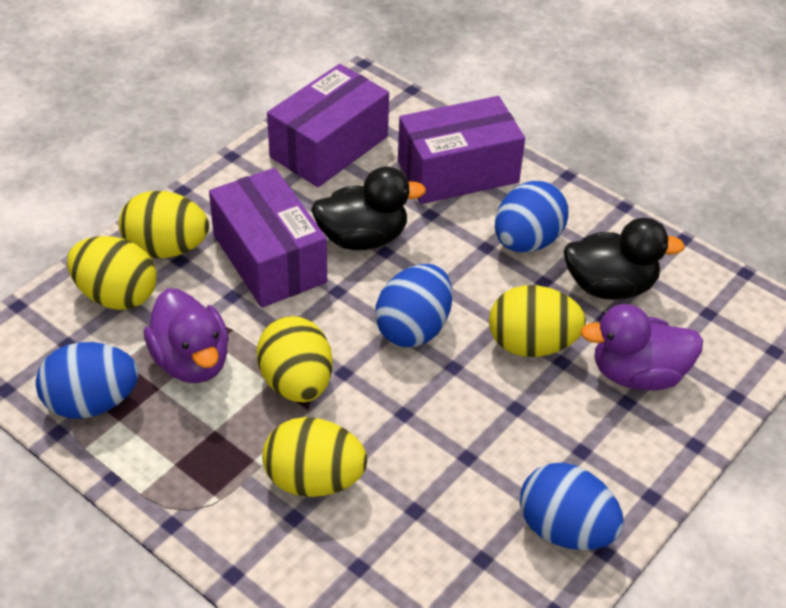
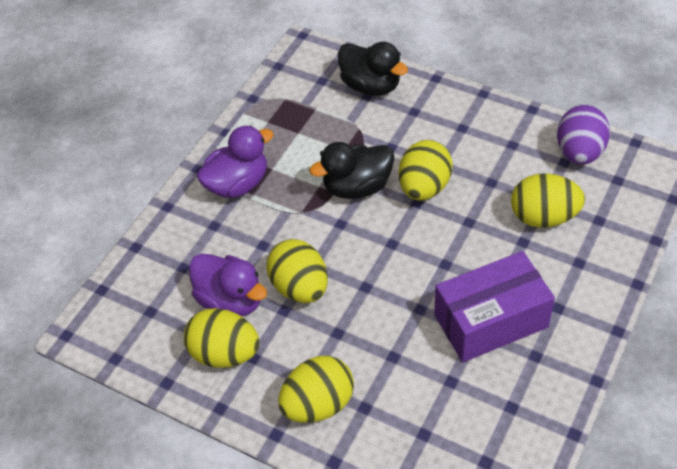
blue egg: [36,342,138,419] [375,264,452,347] [495,181,569,253] [520,463,624,550] = 4 -> none = 0
purple box: [209,168,327,308] [267,64,389,187] [398,96,525,204] = 3 -> [434,251,555,362] = 1
purple egg: none = 0 -> [557,105,610,164] = 1

